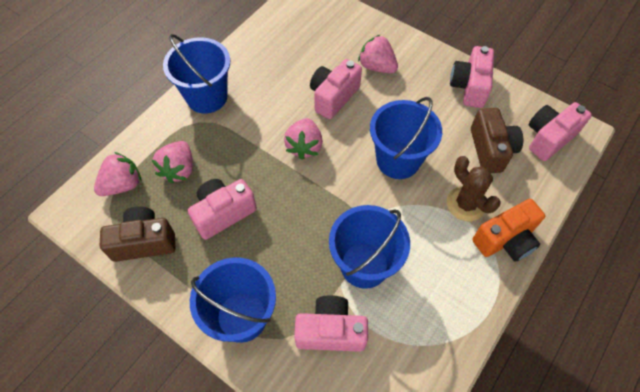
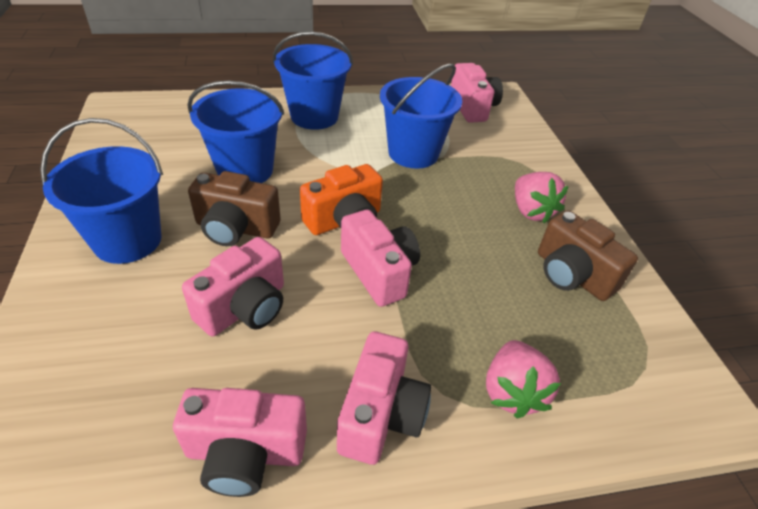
brown cactus: [447,156,501,221] = 1 -> none = 0
pink strawberry: [94,152,142,196] [152,141,193,184] [284,118,323,160] [358,35,398,73] = 4 -> [486,340,561,419] [515,172,569,223] = 2

